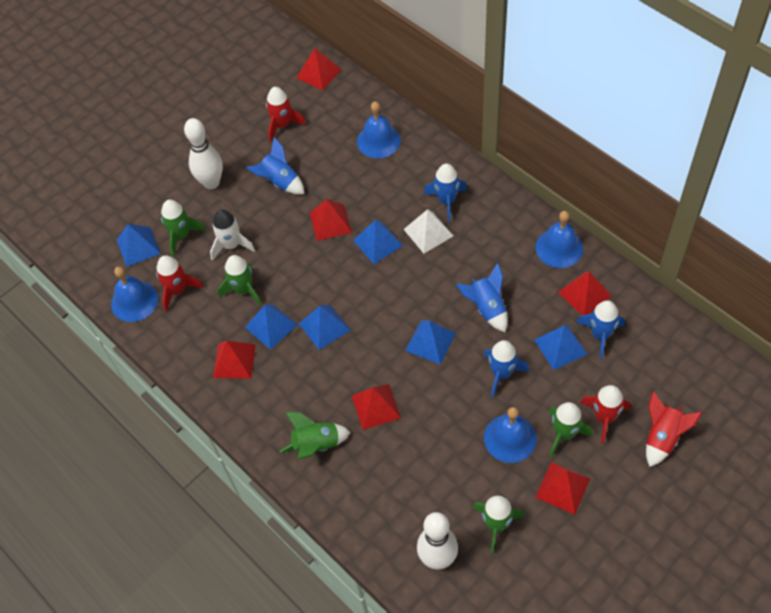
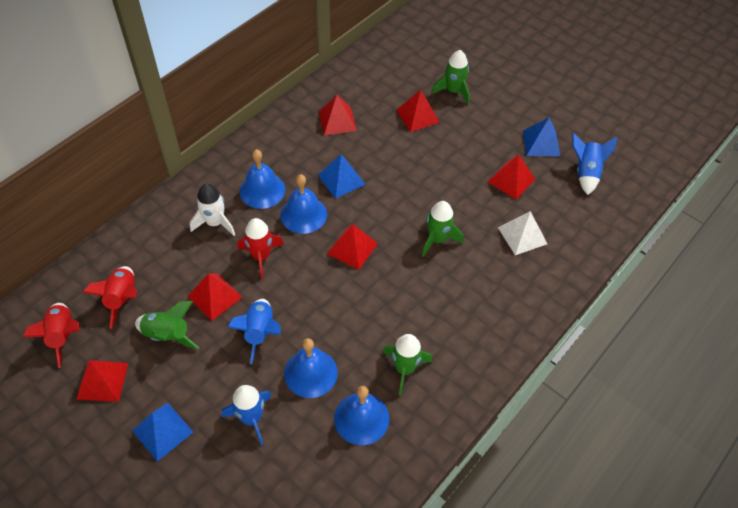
blue pyramid: [117,224,161,267] [245,303,298,350] [299,304,351,350] [353,220,403,264] [405,320,456,365] [534,324,587,370] = 6 -> [132,403,193,462] [318,154,366,199] [523,117,560,156] = 3
blue rocket: [246,137,304,195] [424,163,467,221] [456,263,508,332] [484,340,529,397] [577,300,625,359] = 5 -> [222,385,272,446] [228,299,281,364] [572,133,617,195] = 3
green rocket: [161,200,206,256] [218,255,262,306] [280,412,351,460] [473,496,525,554] [549,402,593,457] = 5 -> [135,301,199,349] [382,334,432,396] [422,201,463,257] [432,50,470,105] = 4
red rocket: [156,255,203,312] [266,87,306,142] [580,385,631,444] [646,391,702,467] = 4 -> [23,303,79,368] [83,266,137,329] [237,218,284,279] = 3
white bowling pin: [184,118,223,189] [417,512,458,569] = 2 -> none = 0

